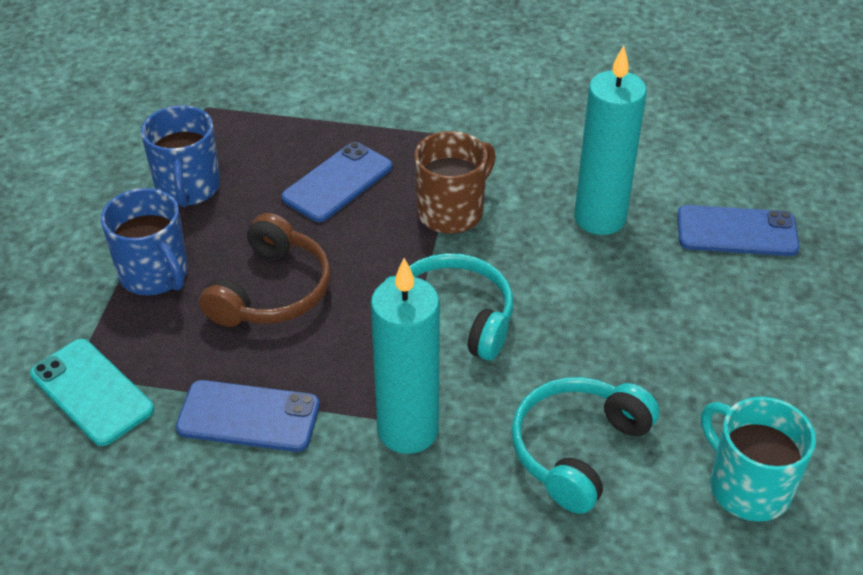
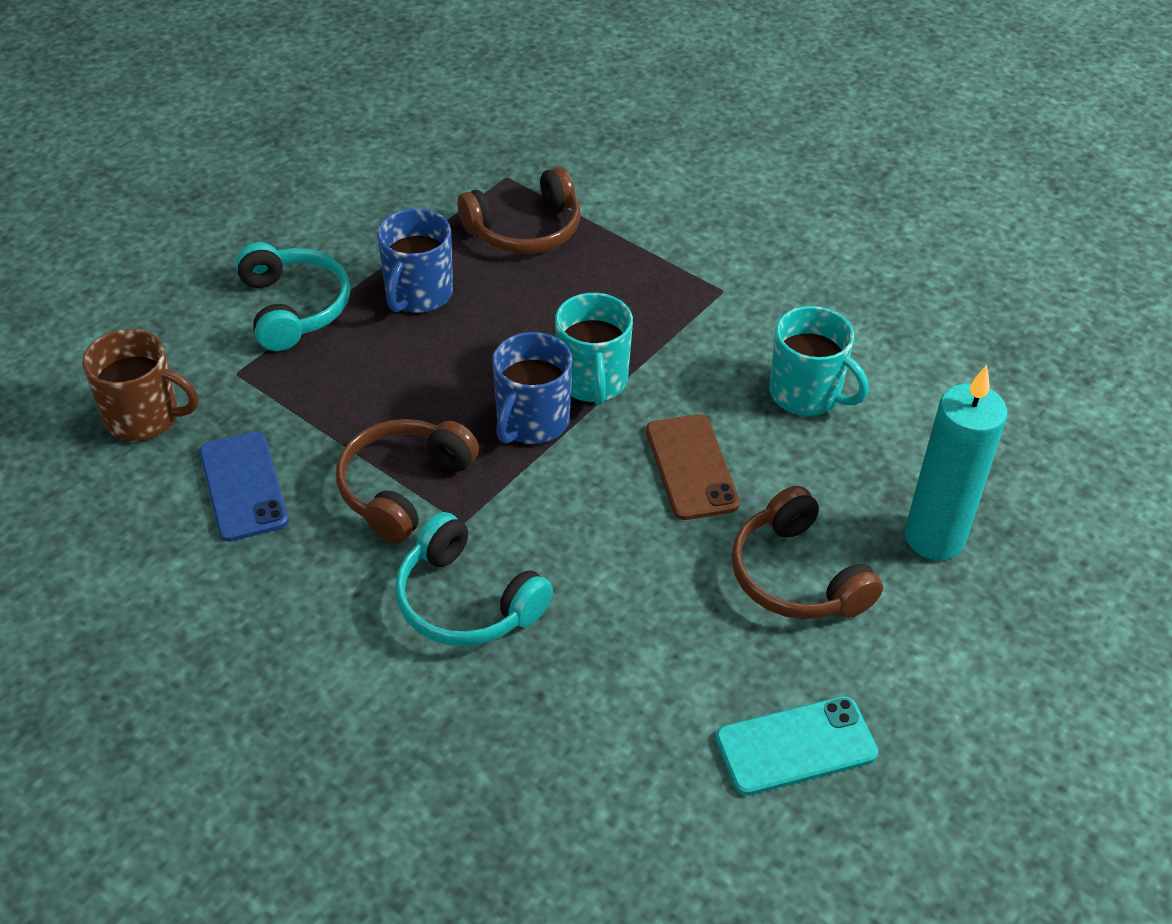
blue phone: [176,380,320,452] [281,142,392,222] [677,205,800,256] = 3 -> [199,431,289,542] = 1
brown headphones: [199,213,331,327] = 1 -> [336,419,479,543] [458,167,580,254] [731,486,883,619] = 3
brown phone: none = 0 -> [646,414,740,520] = 1
turquoise candle: [371,258,440,454] [574,45,647,235] = 2 -> [905,365,1007,560] = 1
turquoise mug: [701,396,816,522] = 1 -> [555,293,633,405] [769,306,869,416] = 2

